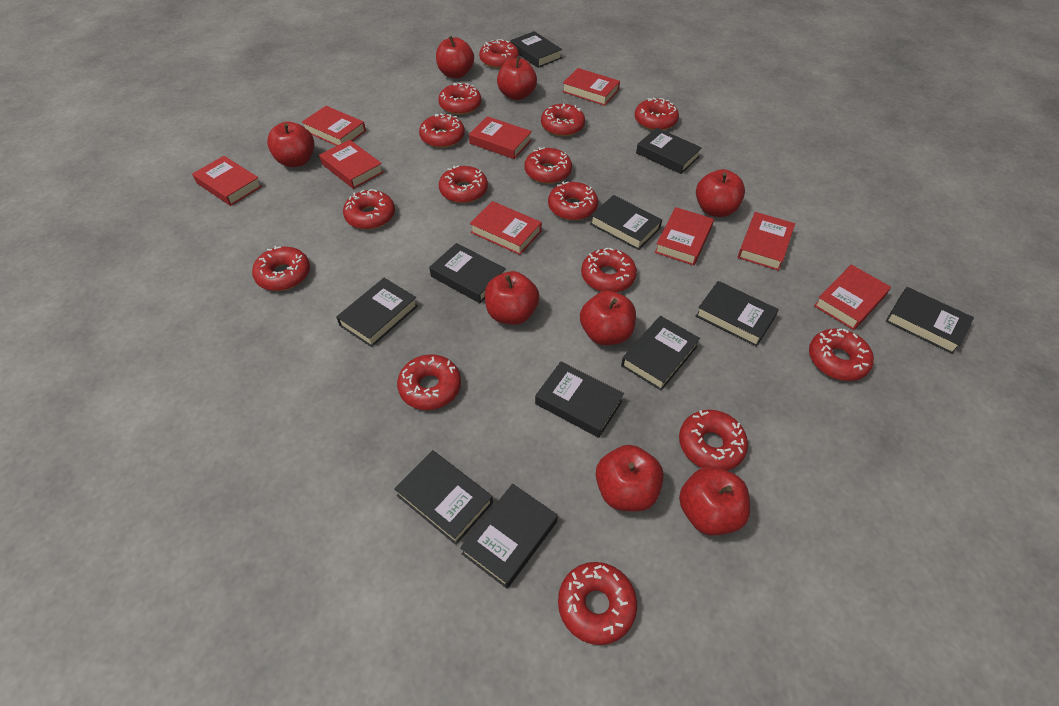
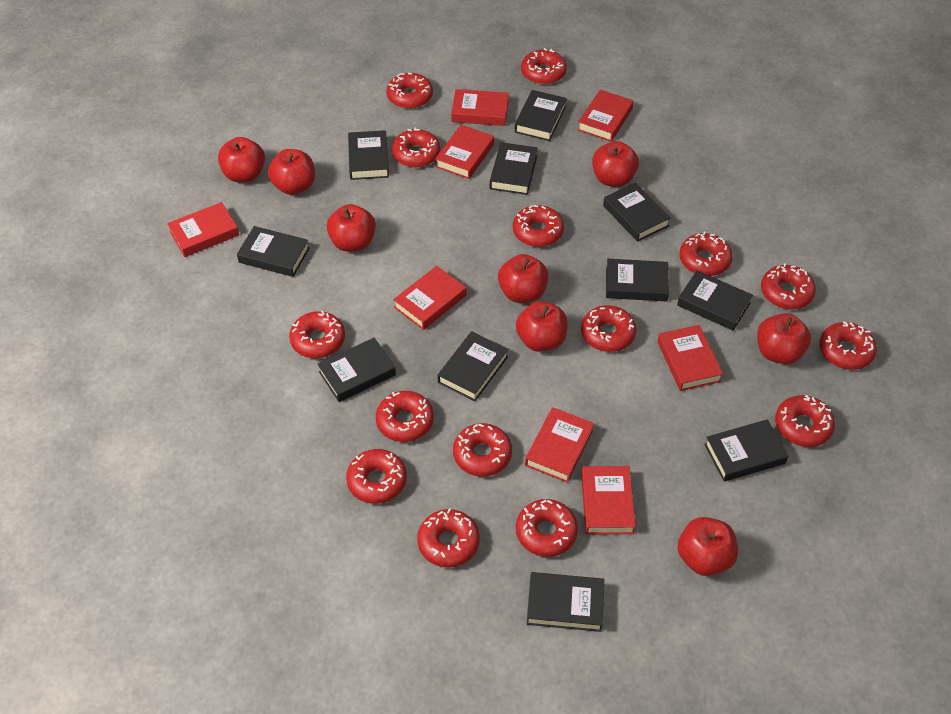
red book: [192,156,262,206] [302,106,366,146] [319,140,384,189] [469,116,532,159] [470,201,542,255] [562,68,620,106] [655,207,714,265] [738,212,795,271] [814,265,891,330] = 9 -> [167,202,239,257] [393,266,466,330] [435,125,494,179] [451,89,509,126] [525,407,594,483] [578,90,634,142] [581,466,636,535] [657,325,723,391] = 8

